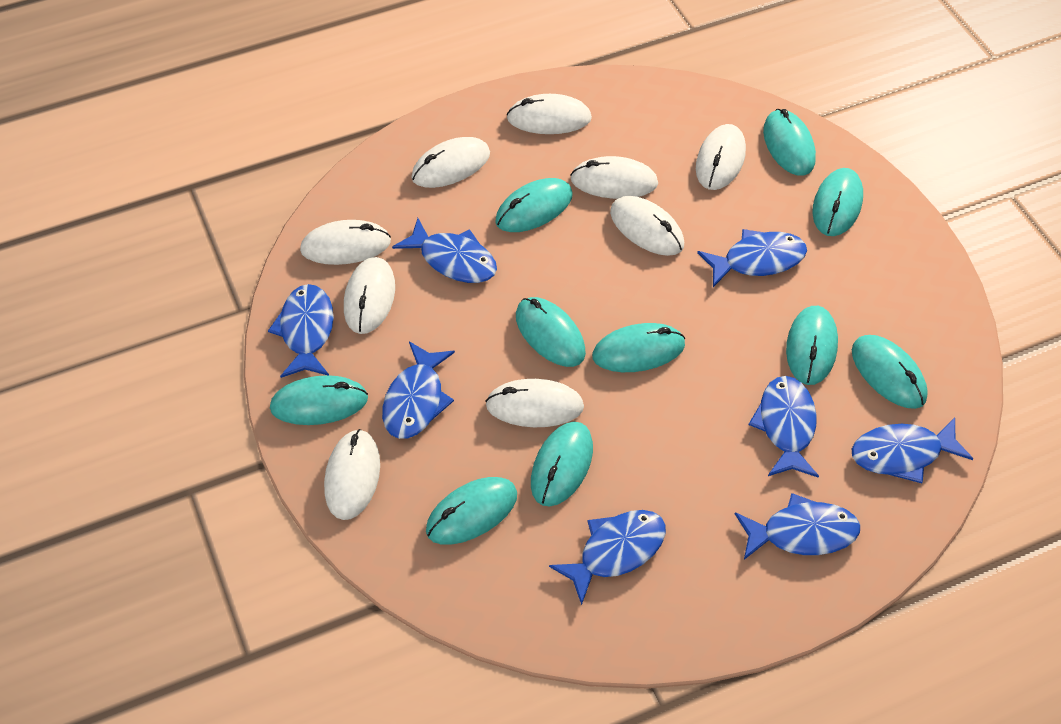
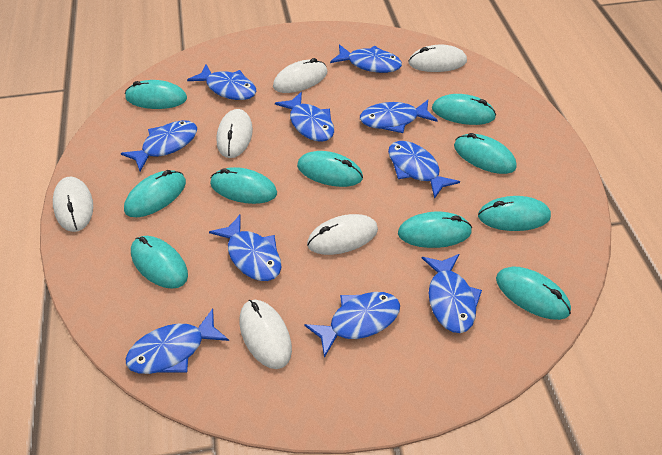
blue fish: [268,284,334,378] [382,341,455,439] [392,218,497,283] [549,510,666,605] [697,229,807,287] [735,493,860,560] [749,376,819,478] [852,417,973,483] = 8 -> [121,120,197,171] [126,308,229,374] [187,64,257,100] [209,215,282,281] [275,92,334,142] [304,292,400,358] [330,44,402,73] [360,100,438,133] [388,141,460,199] [422,254,482,333] = 10
white mouse: [300,220,391,265] [324,429,380,520] [344,257,395,334] [411,137,490,188] [485,379,584,427] [507,94,592,134] [570,156,658,199] [610,196,684,256] [696,124,746,190] = 9 -> [53,176,93,232] [217,109,253,158] [240,300,292,369] [273,58,327,93] [307,214,378,255] [408,44,467,72] = 6

